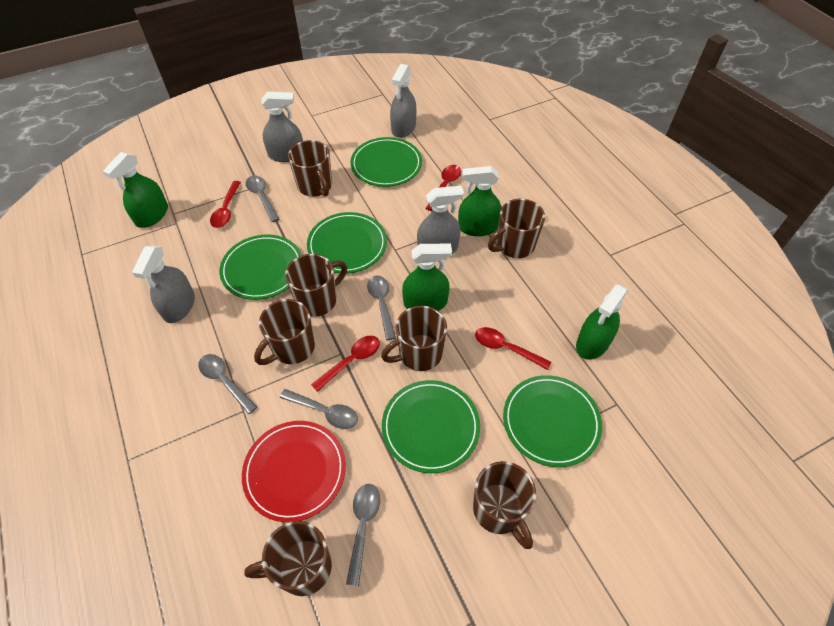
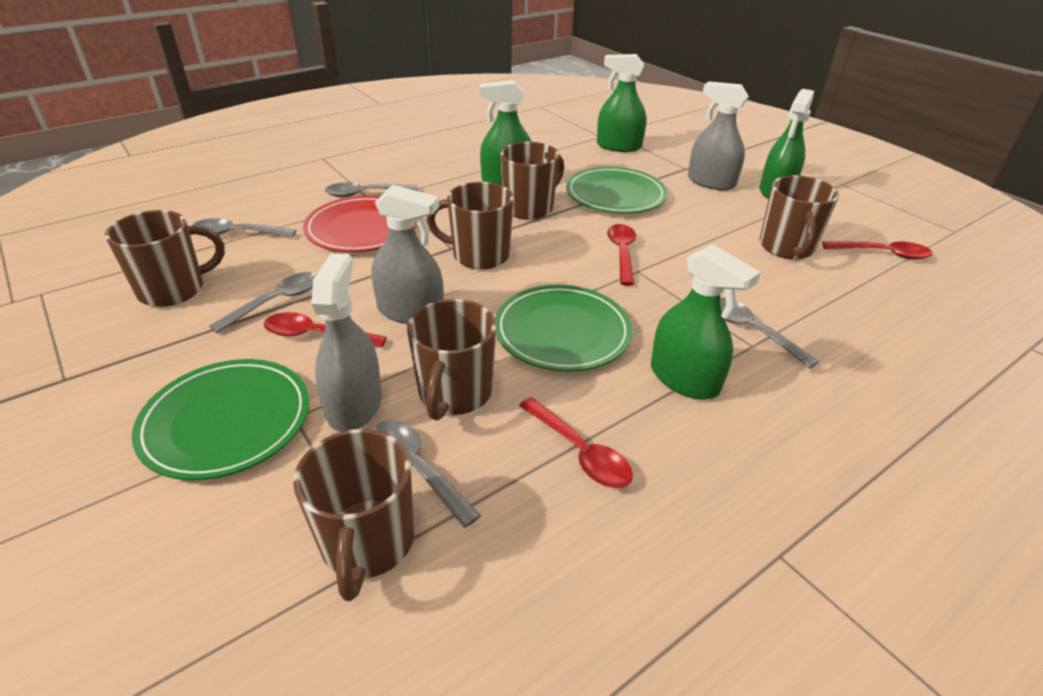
brown mug: [244,521,332,596] [254,299,315,365] [285,254,347,317] [288,140,332,197] [381,306,447,371] [473,461,536,549] [488,199,545,258] = 7 -> [105,210,225,307] [293,429,414,601] [407,299,497,421] [427,182,514,270] [501,142,564,220] [760,175,839,259] = 6
green plate: [219,234,301,300] [307,212,387,274] [351,137,422,187] [382,380,480,473] [503,375,602,467] = 5 -> [132,359,309,480] [495,285,633,372] [566,167,668,214] = 3
grey spray bottle: [132,245,195,323] [261,91,303,162] [390,64,416,138] [417,186,464,253] = 4 -> [311,253,382,432] [371,185,444,324] [688,81,749,191] = 3

